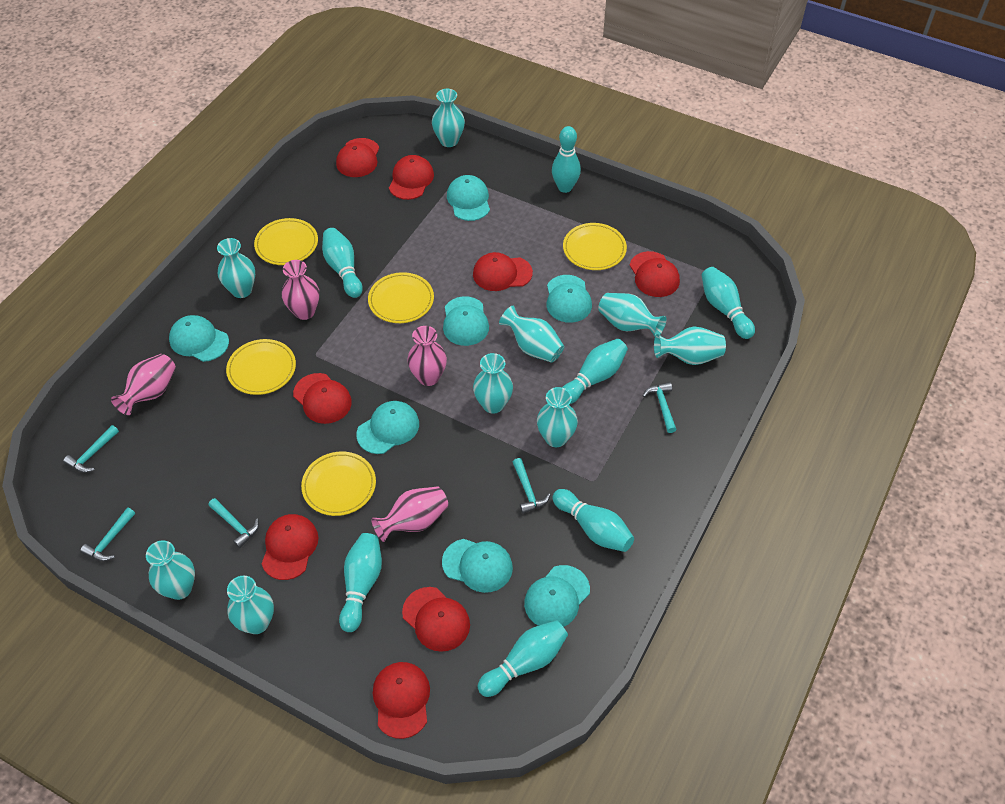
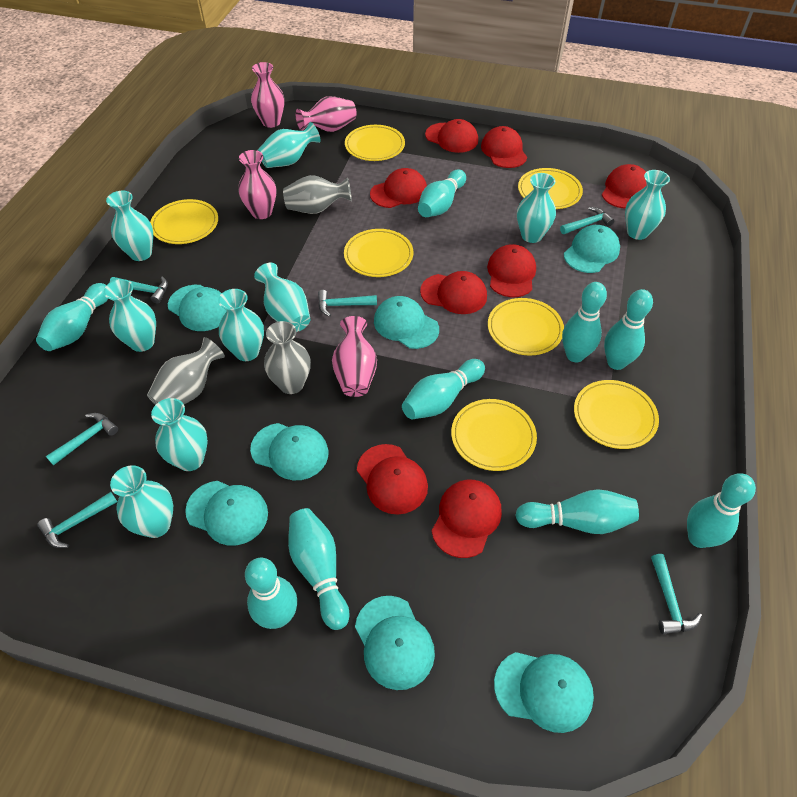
grey vase: none = 0 -> [147,337,225,405] [264,321,311,394] [283,175,352,214] = 3
turquoise bowling pin: [322,228,363,298] [339,533,382,632] [478,620,568,697] [552,126,581,193] [553,489,634,552] [562,339,628,404] [702,267,755,339] = 7 -> [36,283,108,351] [245,558,297,629] [288,508,349,630] [402,359,485,419] [418,169,466,217] [515,489,639,534] [562,282,607,362] [604,289,653,370] [687,473,756,548] = 9
turquoise hammer: [63,425,119,473] [80,508,135,561] [208,498,259,548] [513,458,550,514] [643,382,677,433] = 5 -> [37,492,117,548] [46,413,118,466] [110,276,168,304] [318,290,377,317] [560,207,614,234] [651,554,702,634] = 6
yellow plate: [226,339,296,395] [254,218,318,265] [301,452,376,516] [368,272,434,323] [563,223,627,270] = 5 -> [150,199,218,244] [344,229,414,277] [345,125,405,161] [451,399,537,471] [488,298,564,355] [518,168,583,209] [574,380,659,449] = 7

